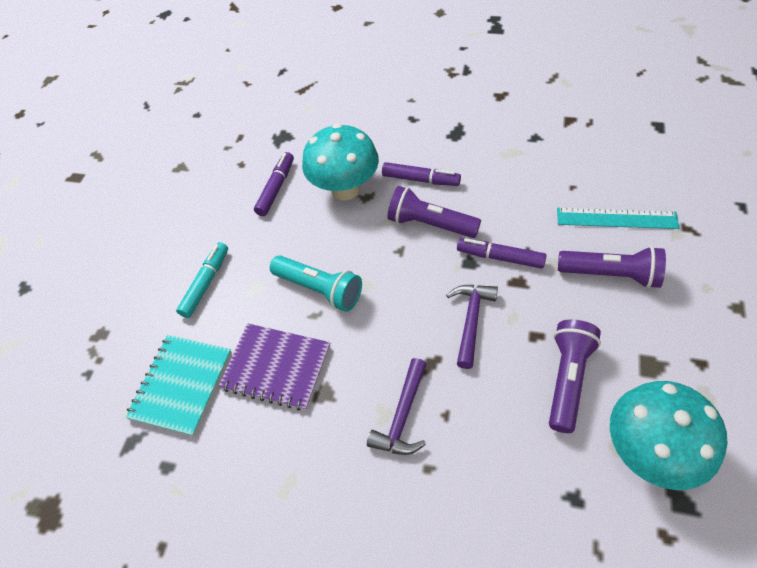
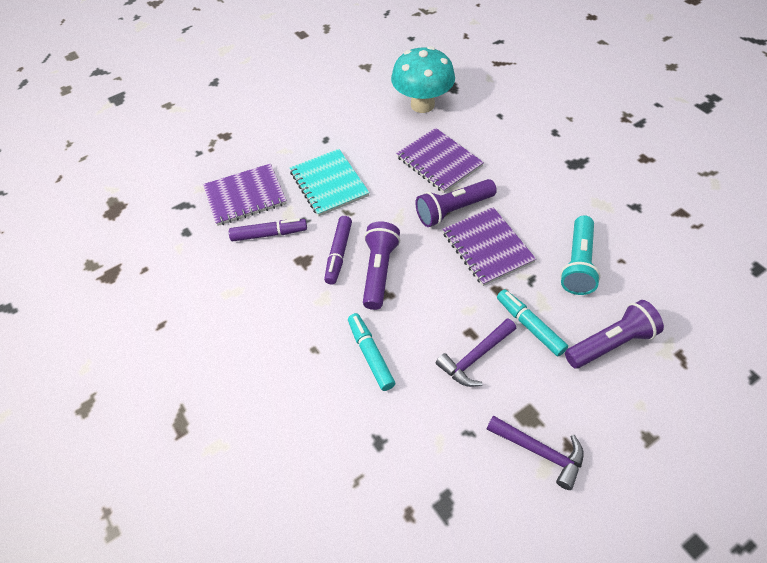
purple marker: [254,152,294,216] [382,162,461,186] [457,238,546,269] = 3 -> [229,218,307,241] [324,216,352,285] = 2
purple notebook: [219,323,330,411] = 1 -> [203,164,287,226] [396,128,484,193] [443,207,536,286] = 3
turquoise marker: [176,242,228,318] = 1 -> [348,313,395,391] [497,289,568,356] = 2
turquoise mushroom: [302,123,379,200] [610,381,727,490] = 2 -> [391,46,455,113] = 1
turquoise ruler: [557,208,680,229] = 1 -> none = 0

